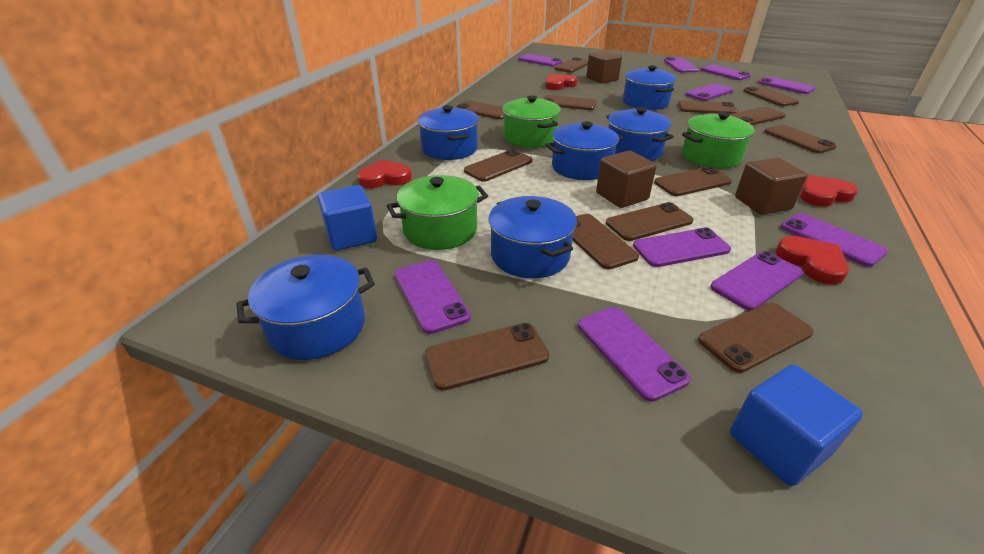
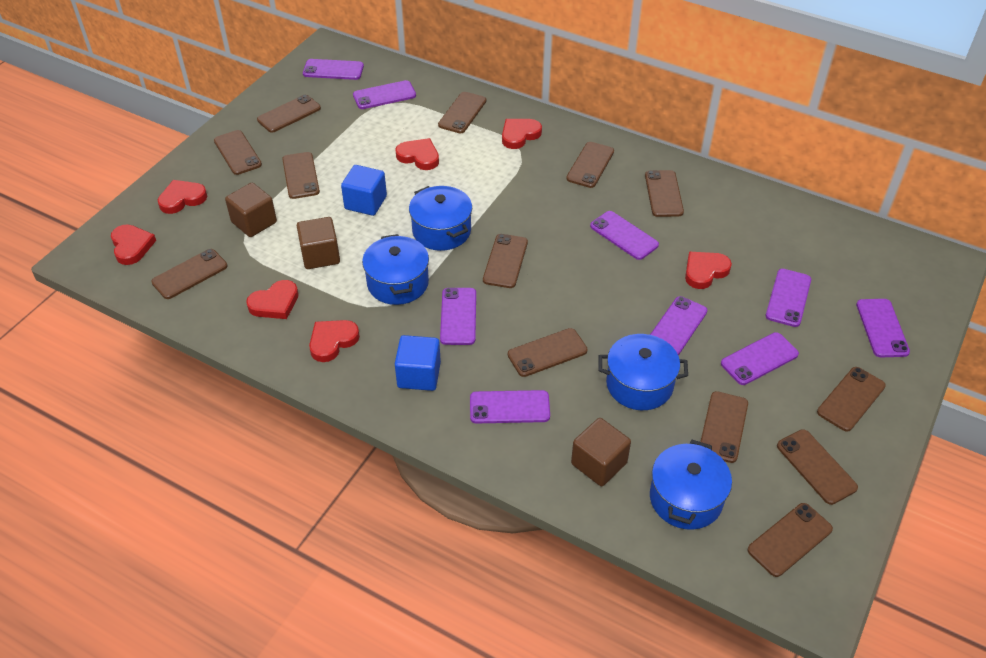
blue pot: [236,255,375,360] [418,105,479,160] [489,196,577,278] [546,121,623,180] [606,107,674,161] [623,65,676,110] = 6 -> [362,234,429,305] [409,186,472,251] [598,334,688,410] [650,440,732,530] = 4
green pot: [387,175,488,250] [502,96,561,148] [682,112,755,168] = 3 -> none = 0
purple phone: [395,260,471,334] [518,54,562,66] [578,307,691,402] [633,227,731,267] [664,57,699,72] [685,83,734,101] [700,64,751,80] [711,251,803,311] [758,76,816,94] [780,213,888,267] = 10 -> [303,59,364,80] [353,80,416,109] [440,288,476,345] [470,390,550,423] [590,211,659,260] [650,296,708,355] [721,332,799,385] [766,269,811,327] [856,299,910,357] = 9
red heart: [357,159,412,188] [545,74,577,90] [775,236,849,285] [800,175,858,207] = 4 -> [111,225,156,265] [158,180,207,214] [246,280,298,319] [309,320,360,362] [396,138,439,170] [502,119,542,149] [685,252,732,289] = 7

